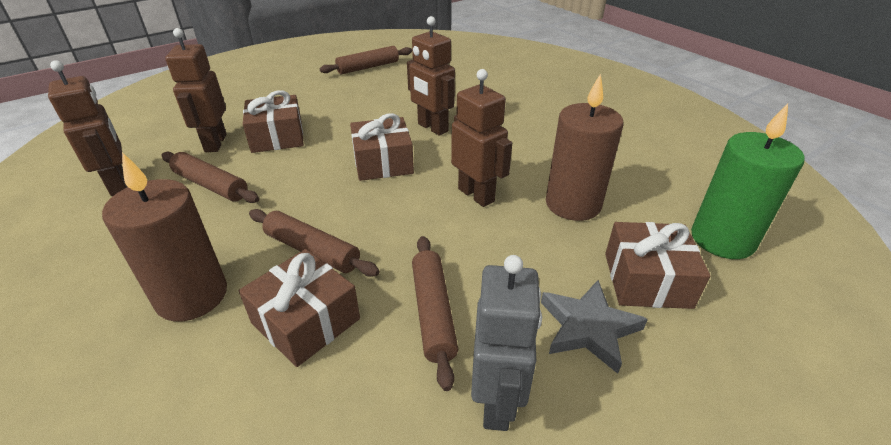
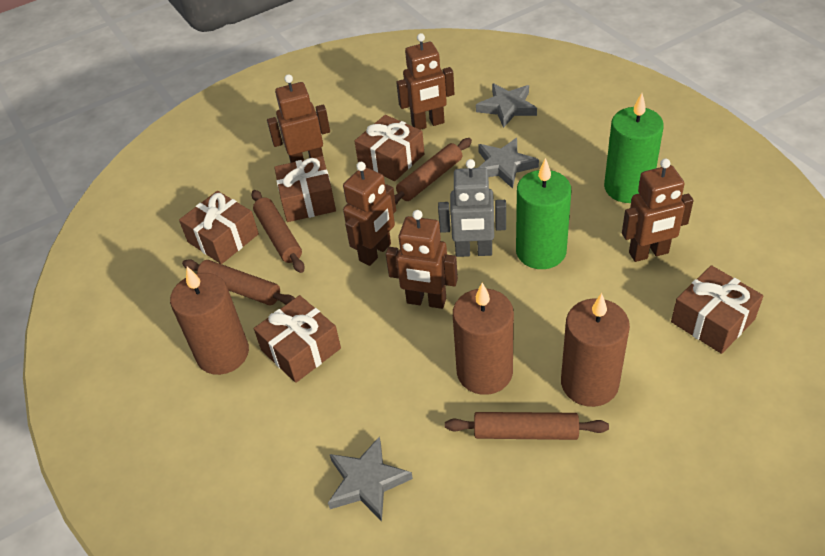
brown candle: [102,152,227,321] [546,73,623,221] = 2 -> [170,266,249,375] [453,283,514,395] [561,293,630,407] = 3
brown gift: [239,249,360,367] [243,90,304,153] [350,113,414,181] [605,222,710,309] = 4 -> [179,191,259,264] [254,295,341,383] [274,156,336,222] [354,115,424,181] [671,265,763,354] = 5
brown robot: [48,60,127,196] [165,28,227,152] [407,16,455,136] [451,69,512,207] = 4 -> [267,74,330,163] [343,162,396,266] [386,210,458,309] [396,33,454,130] [622,158,694,262] = 5
green candle: [691,103,805,259] = 1 -> [516,158,571,269] [604,93,664,203] = 2
grey star: [541,280,648,374] = 1 -> [328,436,413,521] [476,83,537,128] [478,138,539,189] = 3

